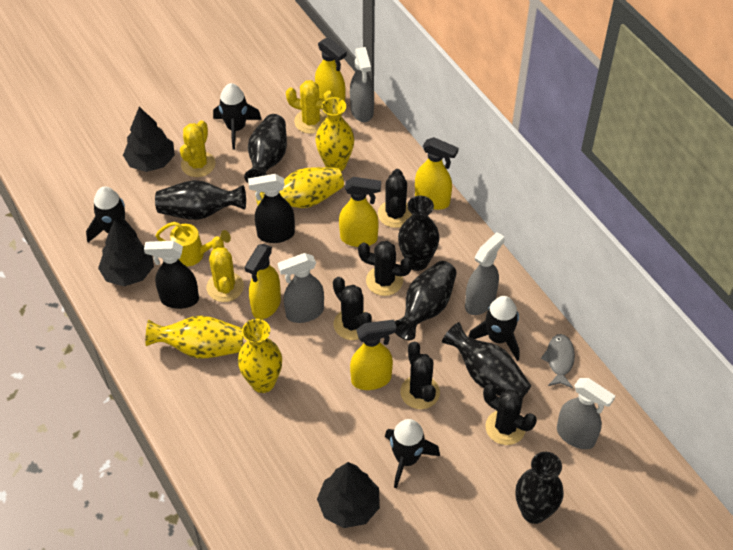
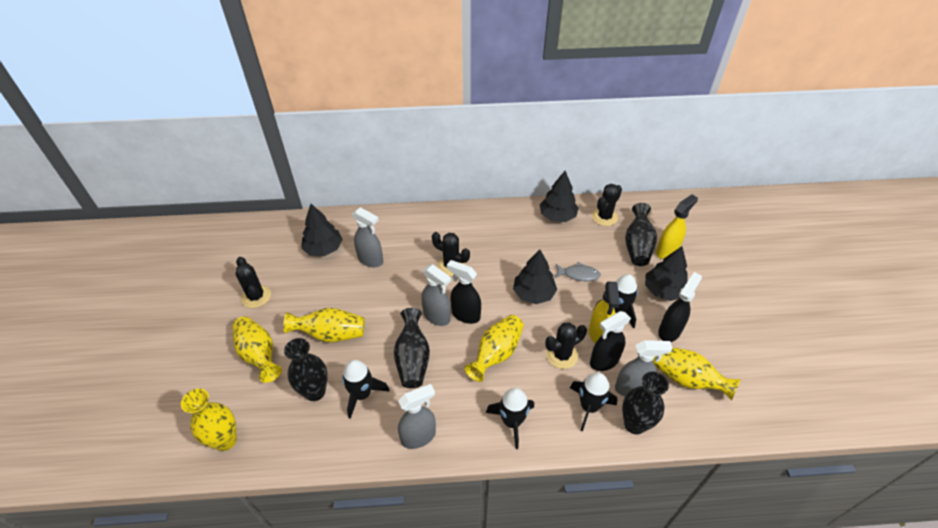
black cactus: [333,277,372,340] [358,241,412,296] [378,169,412,228] [400,342,440,409] [483,384,537,445] = 5 -> [235,257,271,308] [432,232,470,277] [545,322,587,369] [592,184,622,226] = 4
black spray bottle: [144,241,199,309] [248,174,295,243] = 2 -> [447,260,481,324] [590,311,631,371] [658,272,702,342] = 3
black tree: [98,220,154,286] [123,107,175,172] [317,462,380,528] = 3 -> [301,204,343,256] [513,250,557,304] [540,171,579,222] [645,246,688,301] = 4
black vase: [155,180,246,220] [244,114,287,184] [395,261,457,340] [398,196,440,271] [442,322,531,397] [515,452,564,524] = 6 -> [284,338,328,401] [394,308,430,388] [622,372,669,435] [625,203,657,266] = 4
yellow cactus: [180,120,215,177] [207,236,244,302] [286,80,334,134] = 3 -> none = 0
yellow spray bottle: [245,244,281,319] [315,37,347,101] [339,177,381,247] [350,320,396,390] [415,137,458,210] = 5 -> [589,282,620,343] [656,194,698,259] = 2
yellow vase: [145,315,243,359] [238,319,282,393] [255,167,344,208] [316,97,354,171] = 4 -> [181,388,237,451] [232,316,282,383] [283,308,365,343] [464,315,524,382] [652,347,741,401] = 5
yellow watering can: [156,222,231,266] = 1 -> none = 0

